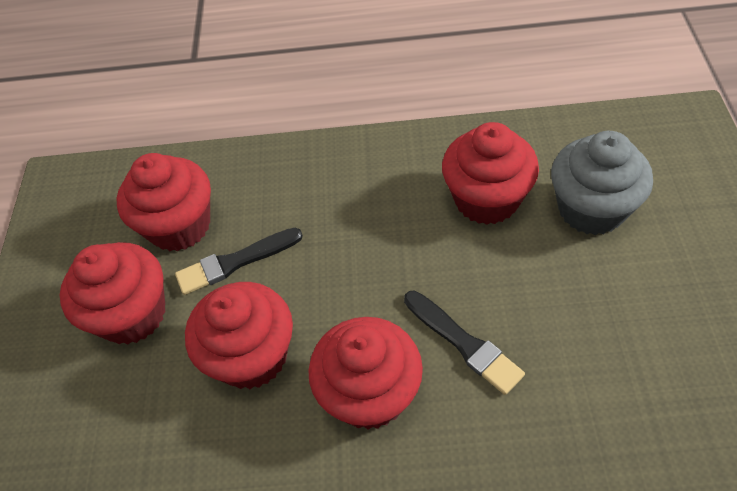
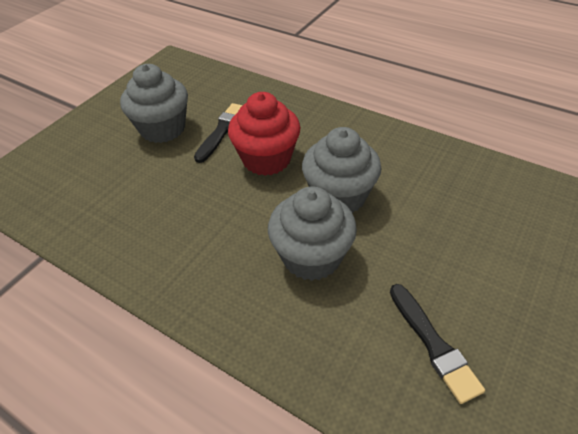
grey cupcake: [551,131,653,235] = 1 -> [120,64,188,143] [268,187,357,281] [302,127,381,214] = 3
red cupcake: [60,242,165,344] [117,153,211,251] [185,282,293,389] [308,317,423,430] [442,122,539,225] = 5 -> [228,92,301,176] = 1

